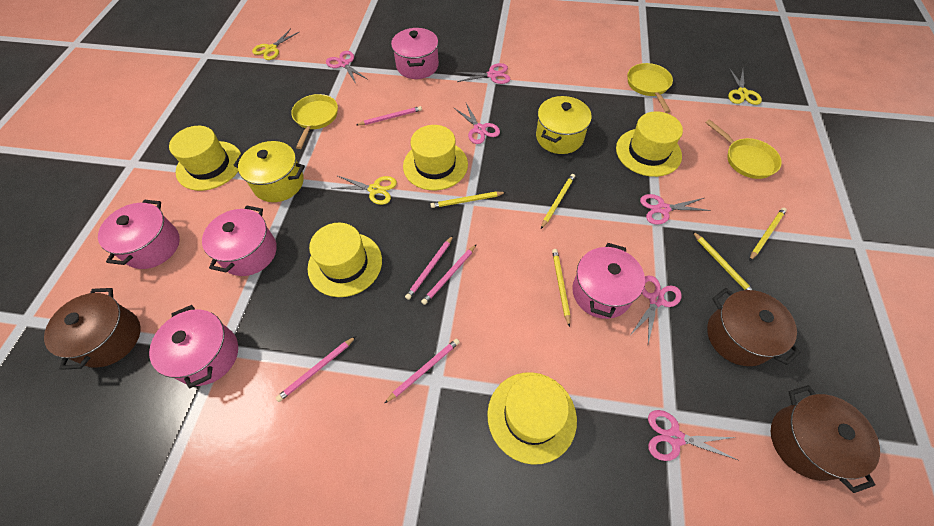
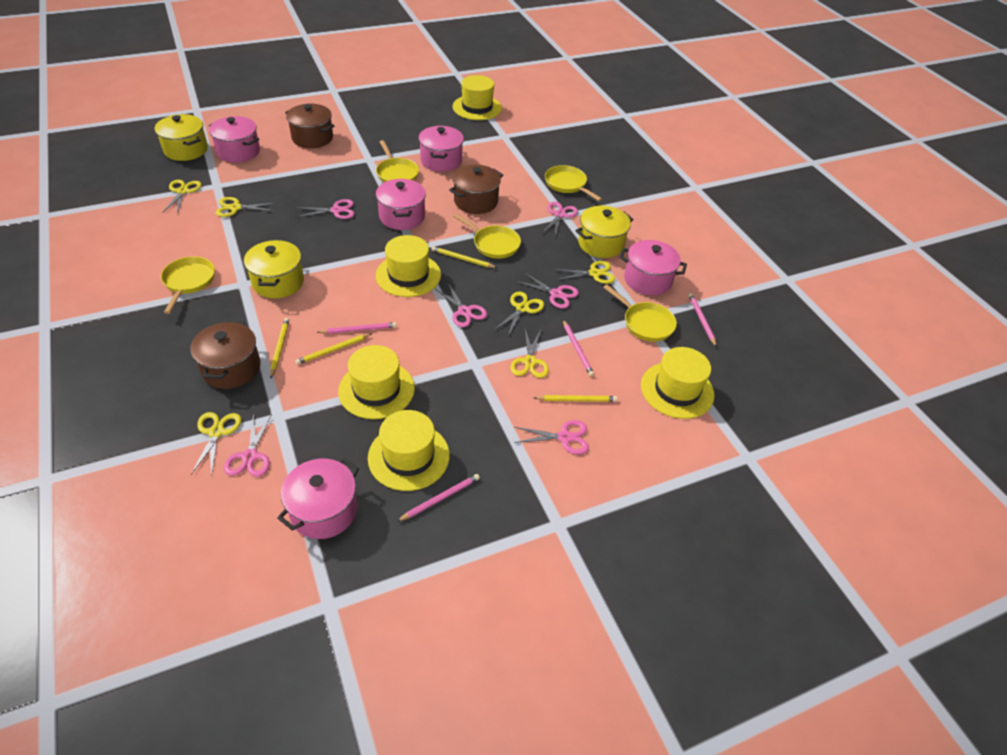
pink pencil: [276,336,356,402] [356,106,422,125] [385,338,460,403] [405,236,453,300] [421,244,477,305] = 5 -> [317,322,397,334] [397,474,480,522] [563,320,594,377] [689,293,717,347] = 4
yellow pan: [291,94,338,149] [627,63,673,113] [705,119,782,179] = 3 -> [161,256,215,314] [376,140,419,182] [453,213,521,259] [545,165,602,201] [603,284,677,342] = 5
yellow pencil: [430,192,506,208] [541,174,575,229] [552,249,570,327] [693,232,753,290] [749,208,787,261] = 5 -> [270,318,289,378] [295,334,371,365] [431,246,497,268] [534,395,618,402] = 4
yellow pot: [234,141,305,202] [536,96,592,154] = 2 -> [155,114,208,161] [244,240,304,298] [575,206,633,258] = 3
yellow scissors: [252,29,299,60] [334,176,397,205] [728,68,762,105] = 3 -> [162,180,202,214] [191,412,241,476] [216,197,275,217] [494,292,544,336] [510,330,549,378] [553,261,615,284] = 6

